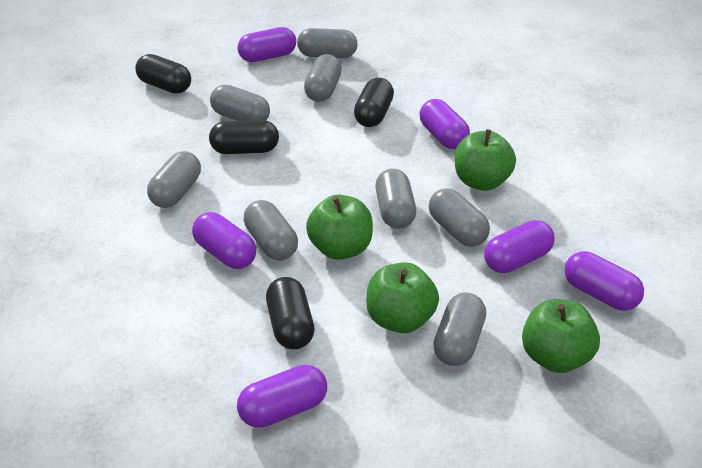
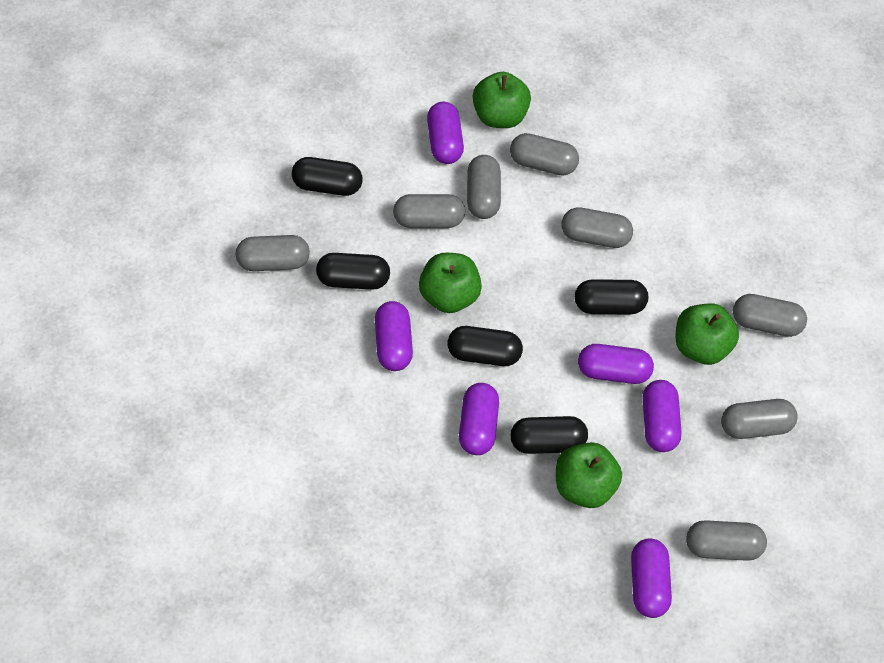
black capsule: [135,54,191,94] [209,120,279,154] [266,277,314,349] [354,78,394,127] = 4 -> [292,157,362,196] [316,253,390,290] [447,326,523,366] [510,416,588,454] [575,279,648,314] = 5

